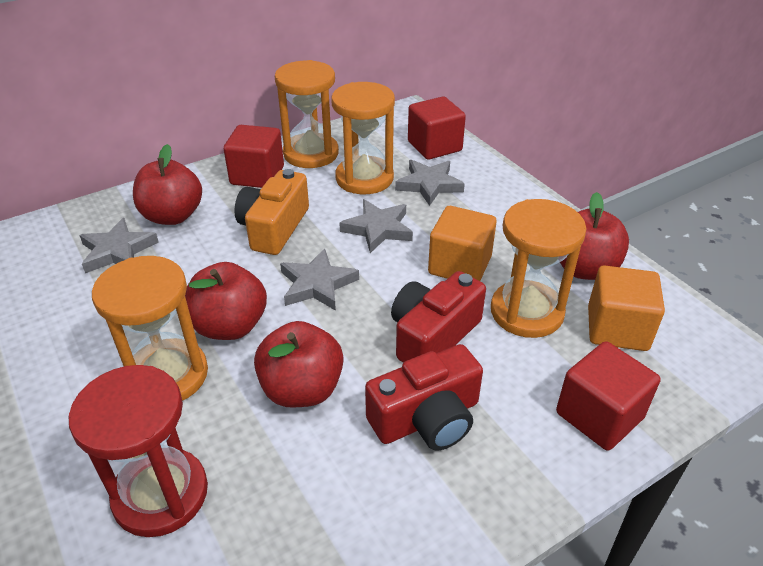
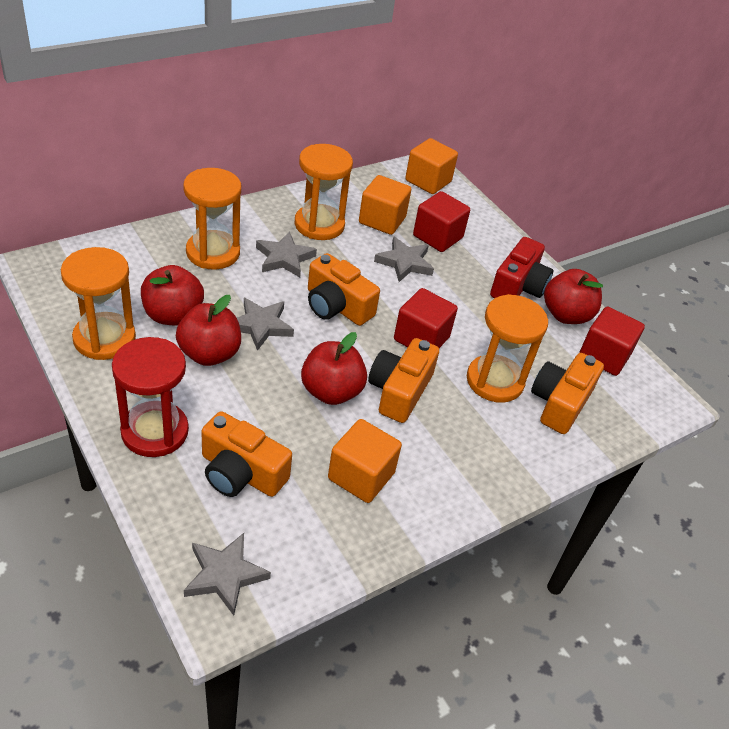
orange camera: [235,169,309,255] = 1 -> [201,411,292,497] [308,253,380,326] [368,338,439,423] [531,353,604,434] = 4
orange cube: [428,206,497,281] [588,265,665,351] = 2 -> [328,419,402,503] [359,175,411,235] [405,138,458,194] = 3
red camera: [365,344,483,451] [391,271,486,363] = 2 -> [490,237,553,298] = 1

